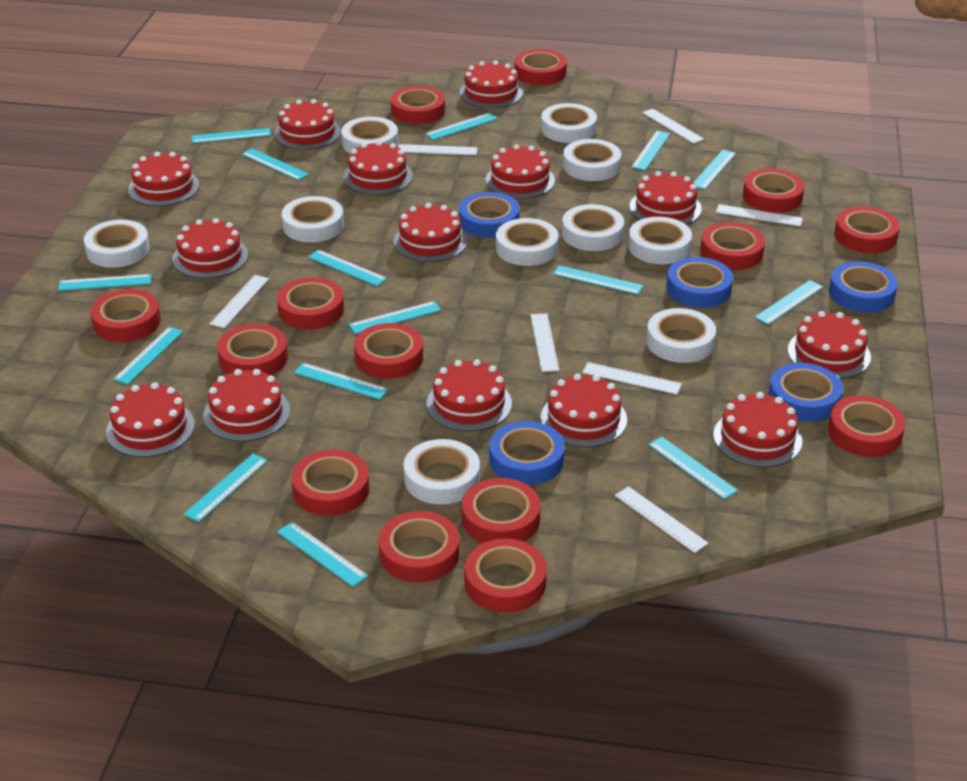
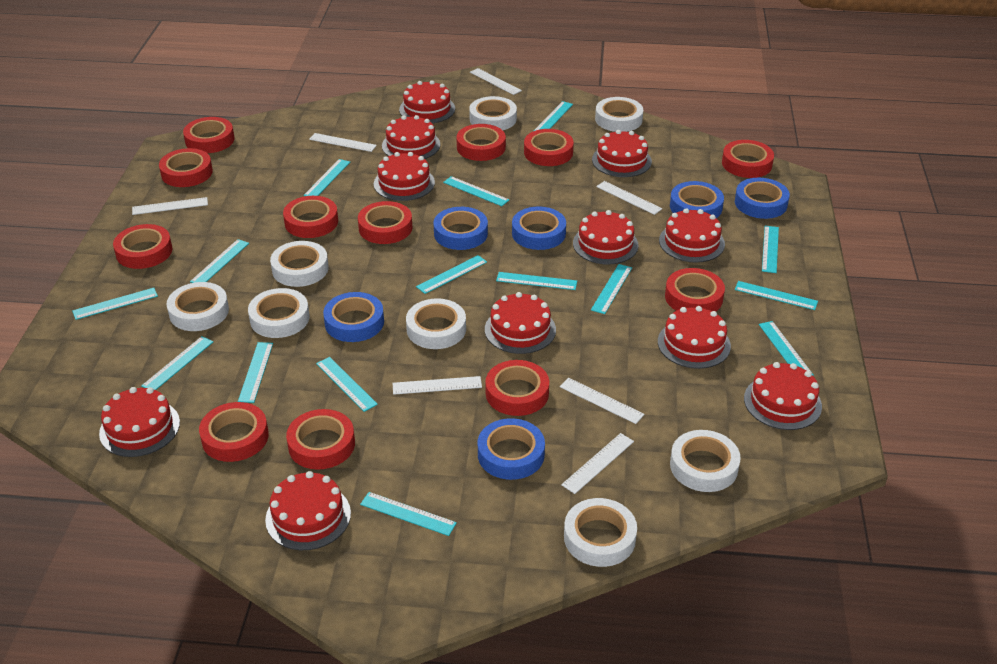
blue tape: [459,192,520,238] [489,421,565,485] [666,257,733,308] [768,363,843,422] [829,261,898,313] = 5 -> [323,292,384,342] [434,207,488,250] [478,418,545,480] [512,206,566,250] [670,181,724,218] [735,178,790,219] = 6
red cake: [106,382,195,457] [128,152,199,206] [172,218,248,279] [203,369,290,442] [274,99,341,150] [343,141,413,195] [393,203,467,262] [426,359,512,431] [459,61,523,108] [485,144,555,199] [540,374,627,447] [630,171,702,225] [713,392,802,468] [787,311,871,379] = 14 -> [99,387,180,457] [265,471,351,550] [374,152,435,201] [382,115,440,159] [399,80,455,123] [485,292,556,354] [573,210,639,265] [592,130,652,177] [658,306,731,369] [659,208,725,263] [744,362,822,430] = 11
red tape: [90,289,161,342] [217,324,288,375] [277,277,344,330] [291,450,369,516] [354,323,423,379] [379,511,460,583] [391,86,445,124] [462,478,540,543] [464,538,547,613] [514,49,567,85] [700,222,765,270] [743,169,804,213] [828,395,905,457] [834,206,900,253] = 14 -> [113,224,172,269] [159,148,213,187] [183,117,234,153] [199,402,269,462] [283,196,338,238] [286,409,355,470] [358,201,412,244] [457,124,506,161] [485,360,549,416] [524,129,574,166] [665,268,725,311] [722,140,774,178] = 12
white tape: [84,220,150,268] [282,196,344,242] [341,117,398,153] [404,439,480,505] [496,218,558,266] [541,103,597,143] [562,204,624,251] [563,139,621,181] [628,217,692,264] [647,308,716,363] = 10 -> [167,282,229,331] [248,288,309,338] [270,241,329,287] [406,298,466,349] [469,96,517,130] [564,498,637,567] [595,97,643,132] [670,430,741,492] = 8

